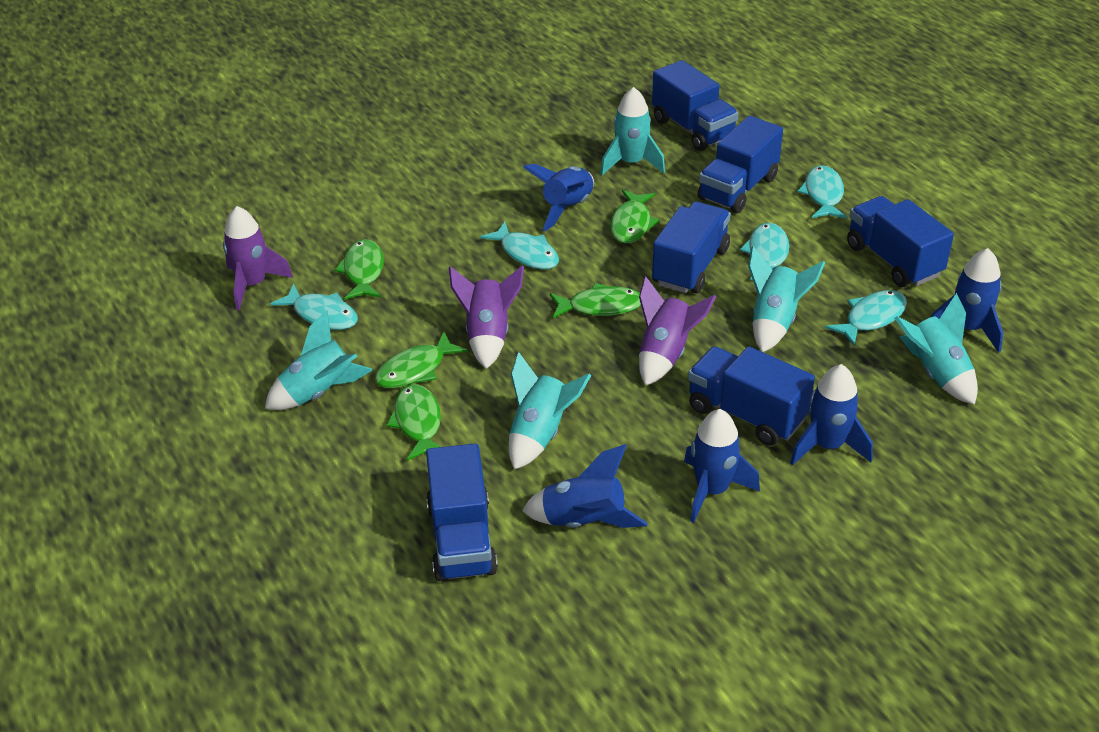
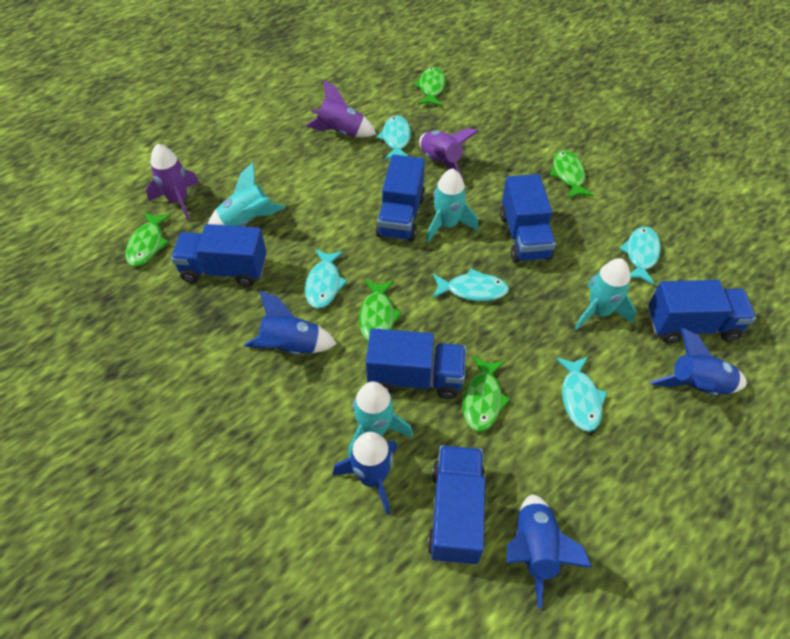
blue rocket: [522,444,648,528] [523,164,594,231] [684,409,760,523] [790,364,873,465] [931,248,1003,353] = 5 -> [244,290,337,355] [333,432,398,515] [507,494,592,609] [650,328,747,395] = 4
turquoise rocket: [265,310,373,410] [509,352,591,470] [600,87,665,175] [748,247,825,352] [894,293,978,404] = 5 -> [208,163,286,226] [348,381,413,458] [426,168,478,242] [574,258,636,330] = 4

